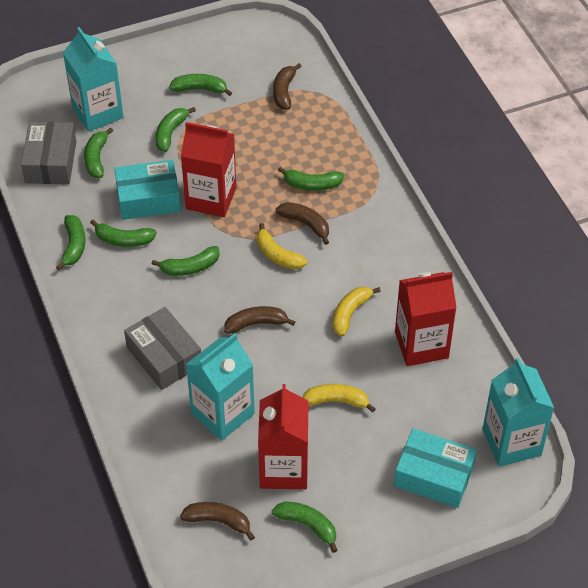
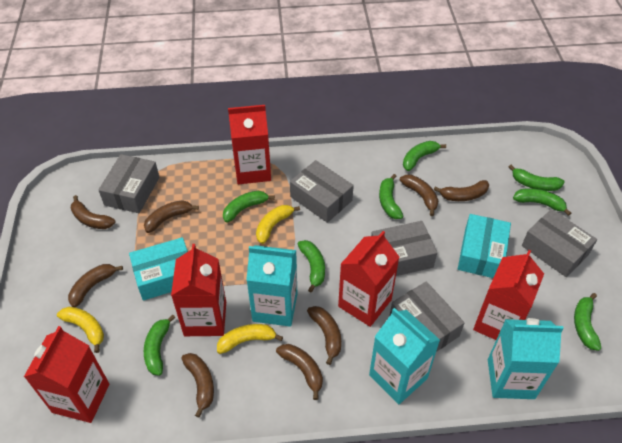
brown banana: [180,502,255,541] [224,306,295,334] [273,63,302,110] [276,202,329,245] = 4 -> [68,264,123,307] [71,195,116,229] [144,200,199,233] [181,353,214,418] [276,344,323,400] [307,306,341,365] [400,175,438,216] [434,180,489,201] = 8
grey box: [21,122,76,184] [124,307,201,390] = 2 -> [98,154,159,213] [290,160,354,223] [371,221,437,276] [390,281,465,352] [522,209,597,277] = 5
red carton: [181,122,236,217] [258,384,309,489] [395,272,457,366] = 3 -> [24,326,109,423] [171,244,226,336] [228,105,271,184] [338,231,399,327] [473,250,544,340] = 5

